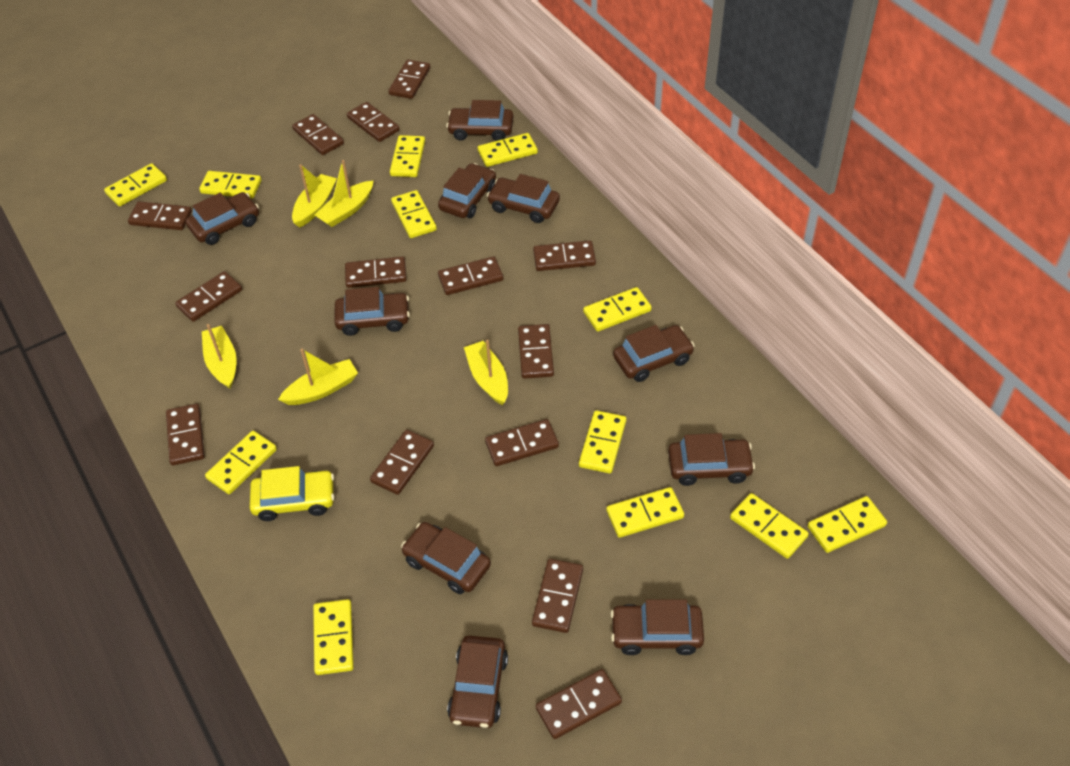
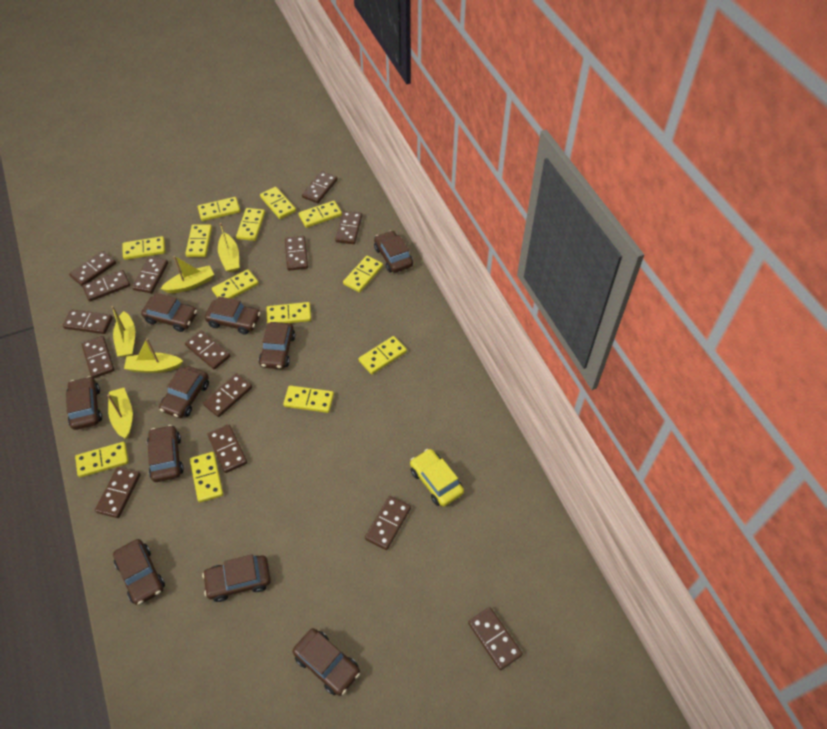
yellow domino: [104,163,167,206] [199,171,262,198] [205,431,277,494] [313,599,354,675] [390,135,425,177] [391,190,437,238] [478,133,538,167] [579,410,626,473] [583,287,652,332] [606,487,684,538] [730,493,809,559] [807,496,887,553] = 12 -> [75,442,129,478] [122,236,165,260] [185,224,212,257] [190,452,223,503] [198,197,240,221] [212,269,259,299] [236,208,265,241] [260,187,296,219] [267,302,311,323] [283,386,334,413] [298,201,342,228] [343,256,383,293] [359,336,407,375] = 13

